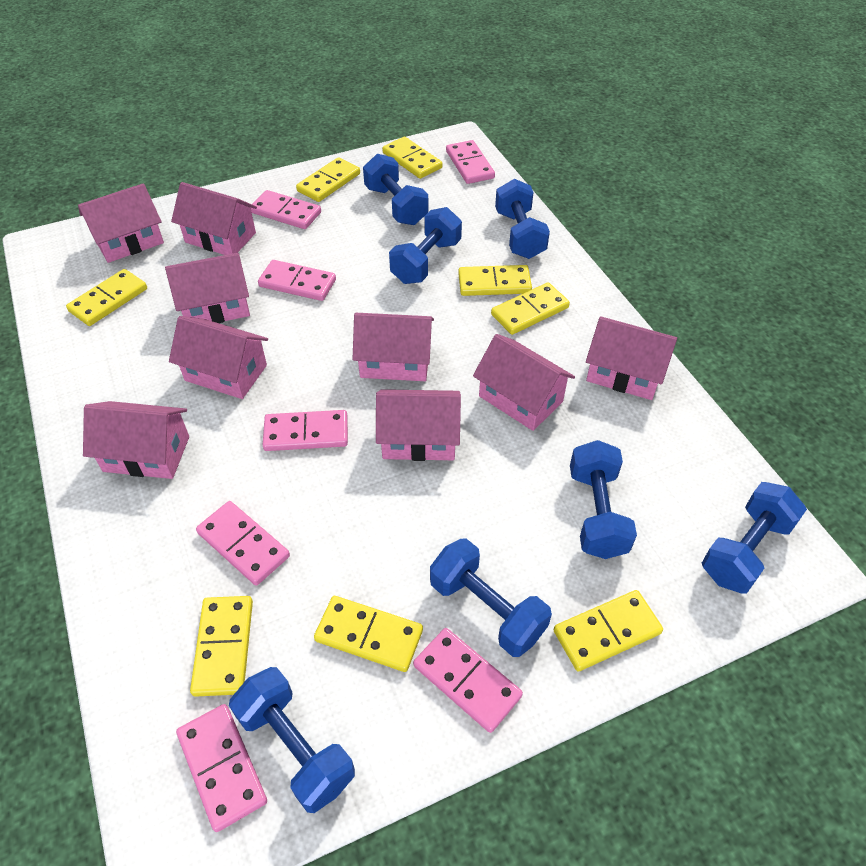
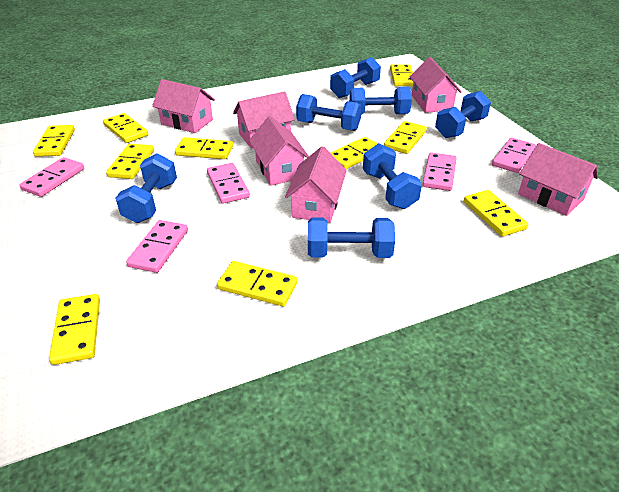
pink domino: [176,704,267,832] [196,501,290,586] [250,190,321,229] [258,260,336,301] [263,410,348,451] [413,628,523,733] [446,140,495,184] = 7 -> [19,157,84,197] [126,220,188,273] [207,163,250,204] [422,152,457,191] [492,138,536,173] = 5
pink house: [78,183,164,263] [83,401,189,479] [165,253,250,323] [169,316,268,399] [171,182,257,255] [353,313,434,381] [376,389,461,461] [473,334,575,431] [586,316,677,400] = 9 -> [152,79,215,133] [233,91,295,148] [249,116,309,186] [285,146,347,223] [410,57,462,113] [518,143,598,216] = 6
yellow domino: [66,269,147,326] [190,596,253,697] [296,157,360,202] [314,596,423,672] [382,137,443,179] [458,265,532,296] [491,283,570,335] [554,590,663,672] = 8 -> [33,125,75,157] [49,294,100,365] [103,113,148,143] [106,144,154,179] [175,137,233,159] [217,261,297,307] [331,137,378,169] [384,121,427,154] [390,64,413,86] [464,190,528,237] = 10

